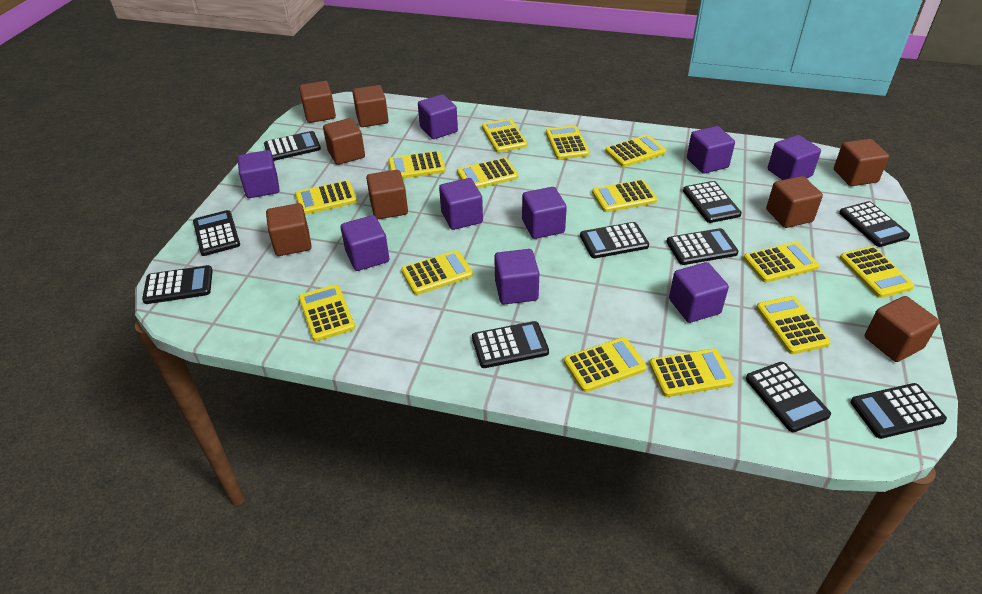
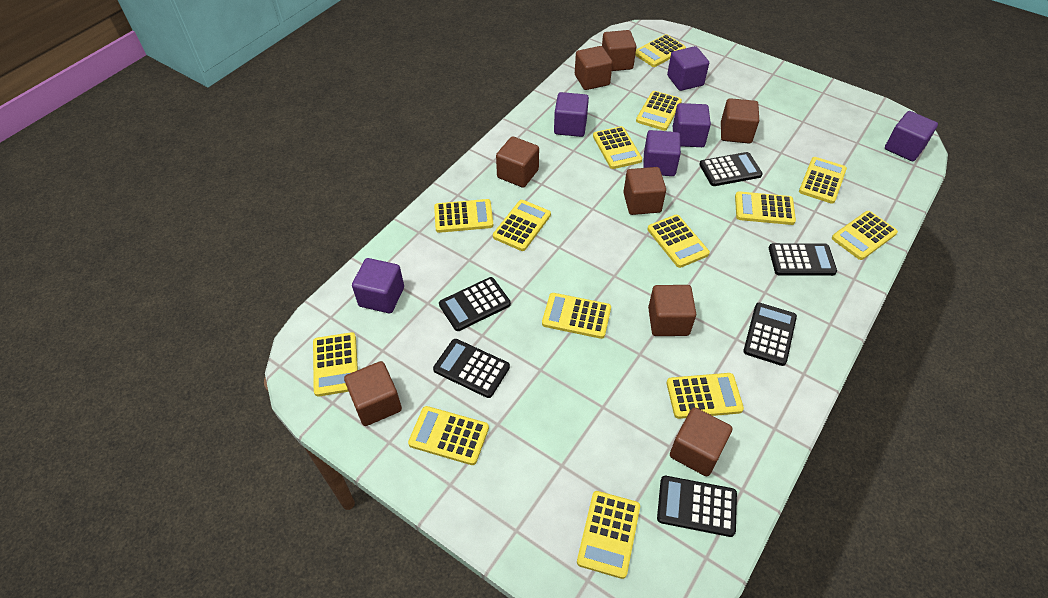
black calculator: [142,265,213,304] [193,210,240,256] [264,131,321,161] [472,321,549,368] [580,222,649,259] [666,228,739,265] [683,181,742,223] [746,362,831,433] [839,201,910,247] [851,383,947,439] = 10 -> [433,339,510,398] [439,277,511,331] [657,476,737,537] [699,152,763,186] [743,303,797,366] [769,243,837,276] = 6
purple cube: [238,150,280,198] [341,215,389,271] [418,94,458,139] [439,178,483,230] [494,249,539,304] [522,187,567,239] [669,262,729,323] [687,126,735,174] [768,135,821,180] = 9 -> [352,258,404,313] [554,92,589,137] [643,130,681,176] [667,46,709,91] [673,103,711,147] [885,111,938,161] = 6

